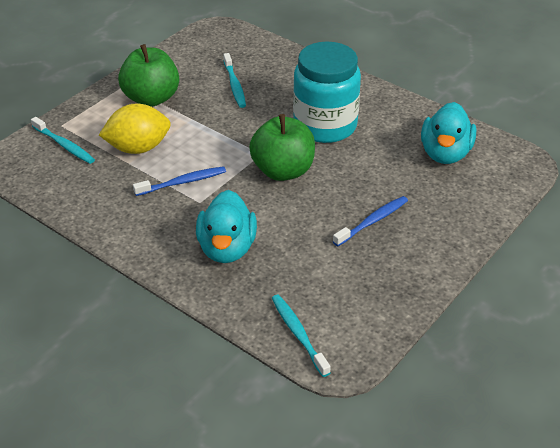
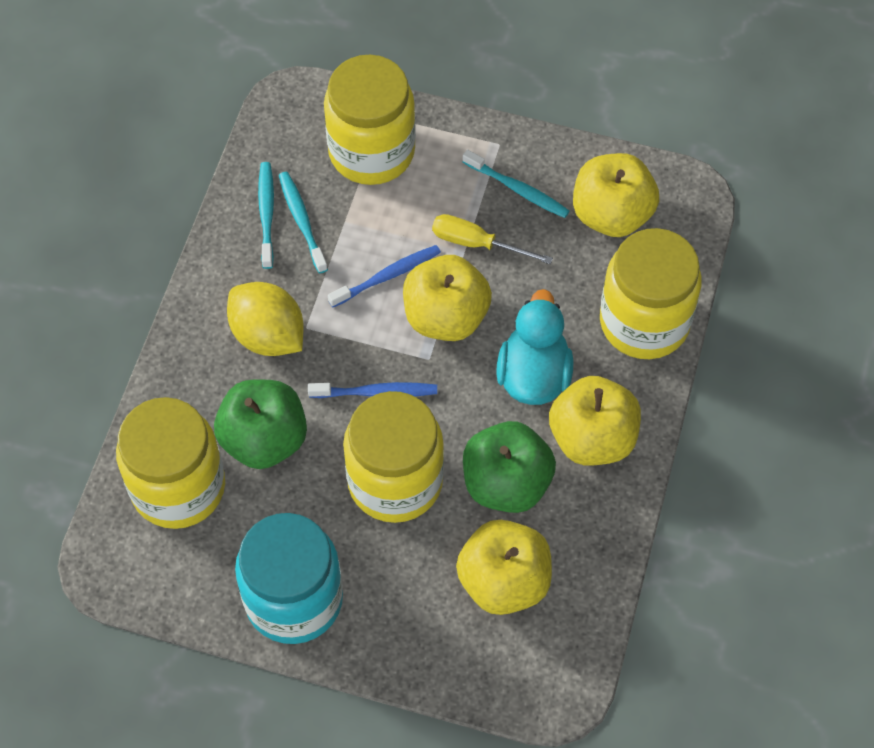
turquoise duck: [196,190,257,263] [421,102,476,164] = 2 -> [496,289,573,405] = 1
yellow apple: none = 0 -> [403,255,492,341] [456,520,552,615] [549,376,641,466] [573,153,659,237] = 4
yellow jar: none = 0 -> [116,397,225,529] [324,55,416,185] [343,391,444,523] [600,228,702,359] = 4
yellow screwdriver: none = 0 -> [432,214,553,264] = 1

